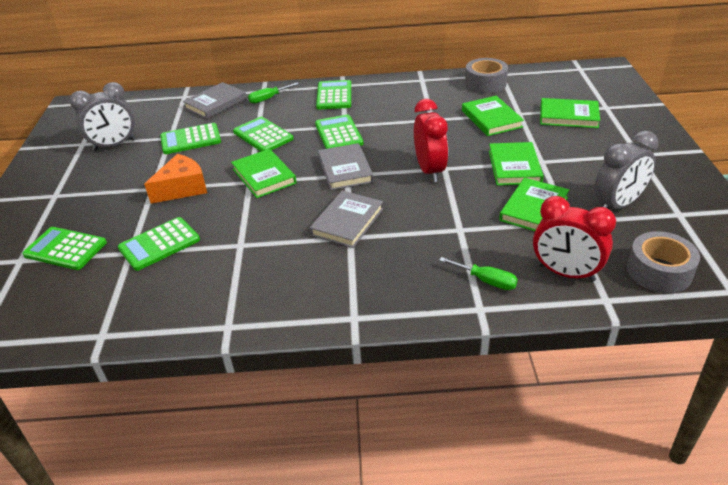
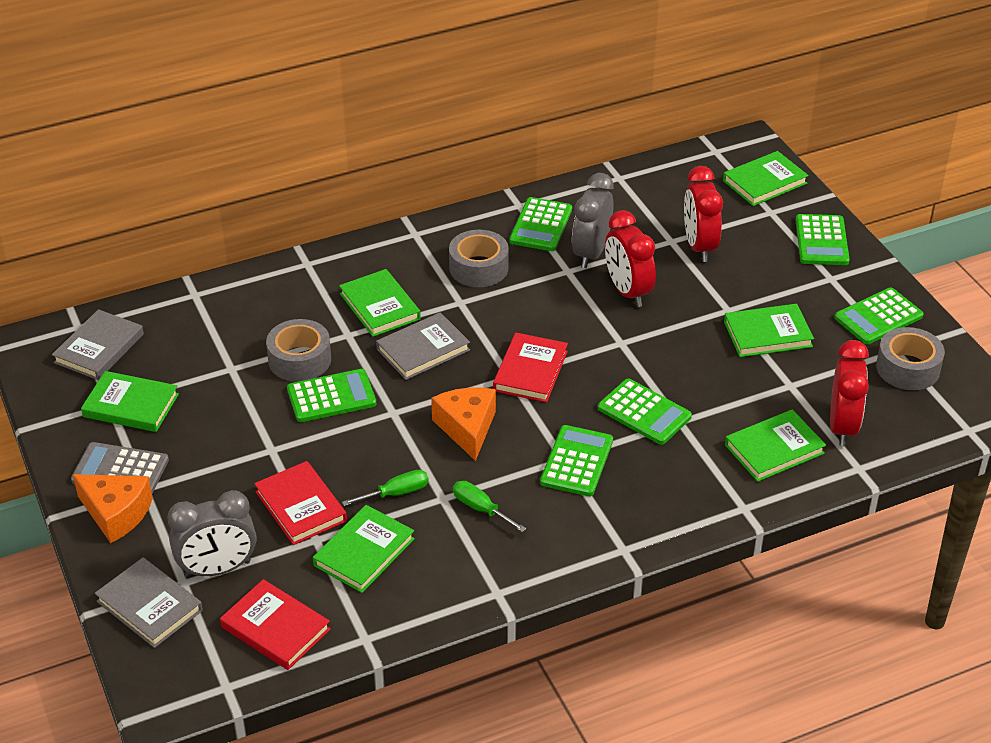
green book: [231,149,297,198] [462,96,524,136] [489,142,544,186] [499,178,569,231] [540,98,600,128] = 5 -> [81,371,179,432] [313,505,415,593] [339,269,421,337] [723,151,809,206] [724,304,814,357] [725,409,826,482] = 6
grey calculator: none = 0 -> [71,442,169,494] = 1
grey tape: [465,58,508,93] [627,231,700,293] = 2 -> [266,319,331,382] [449,230,509,287] [876,327,945,390] = 3
orange cheese: [144,154,207,203] = 1 -> [73,474,153,543] [431,388,496,461] = 2
red book: none = 0 -> [220,579,331,670] [254,461,347,545] [493,333,568,402] = 3
red clock: [414,99,448,182] [533,196,616,282] = 2 -> [605,210,656,307] [684,166,723,262] [830,340,869,446] = 3

